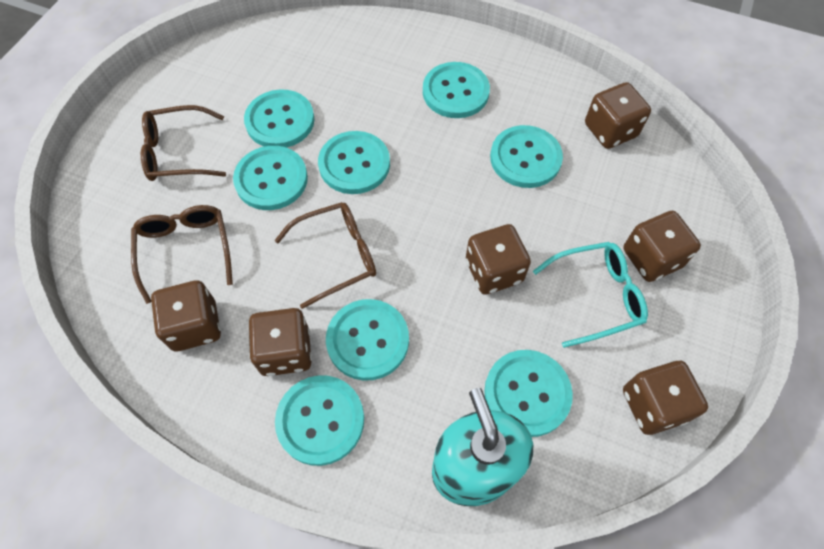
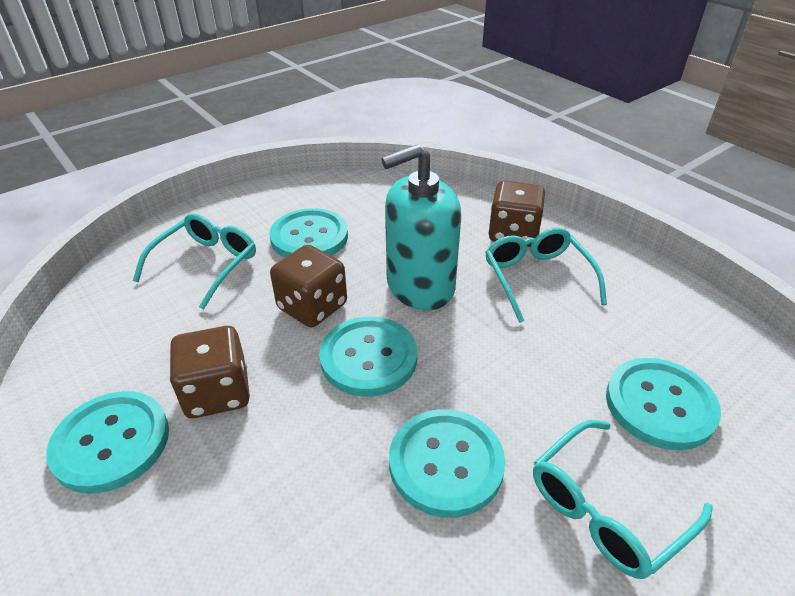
brown dice: [151,280,221,351] [249,308,312,376] [466,224,531,295] [585,82,651,149] [623,211,701,282] [623,361,708,435] = 6 -> [169,326,250,418] [270,245,347,327] [489,181,546,247] = 3
brown glasses: [131,205,233,304] [141,105,226,181] [274,202,376,309] = 3 -> none = 0
turquoise button: [233,146,308,210] [244,89,314,148] [275,375,364,466] [318,131,390,194] [326,299,409,381] [423,62,490,118] [484,350,573,437] [490,125,563,188] = 8 -> [46,391,169,494] [269,208,348,257] [319,317,417,397] [389,409,505,518] [606,358,721,450] = 5
turquoise glasses: [533,242,648,348] = 1 -> [133,213,256,310] [485,227,607,323] [533,420,712,579] = 3

